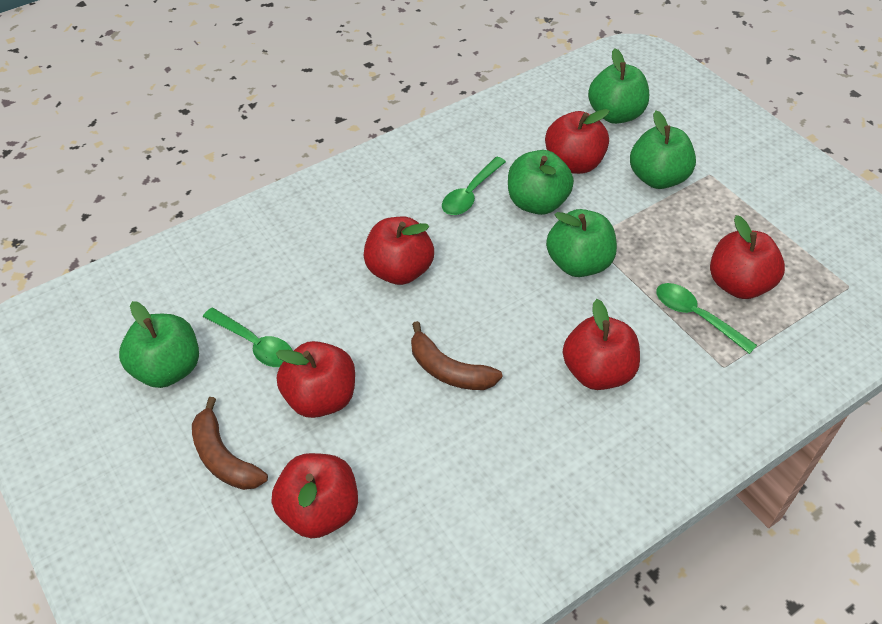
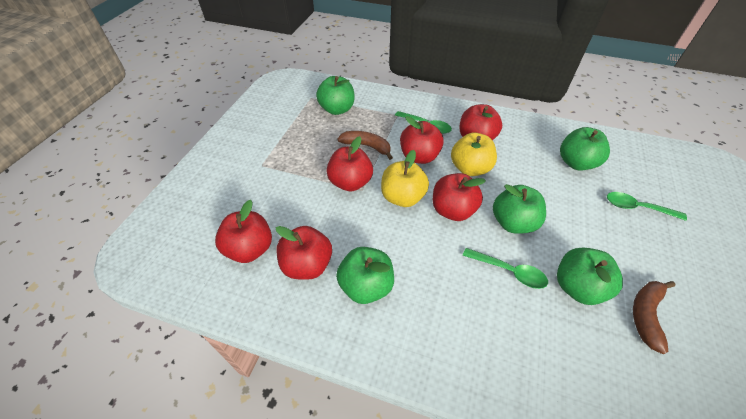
yellow apple: none = 0 -> [381,150,429,207] [451,132,497,176] = 2

